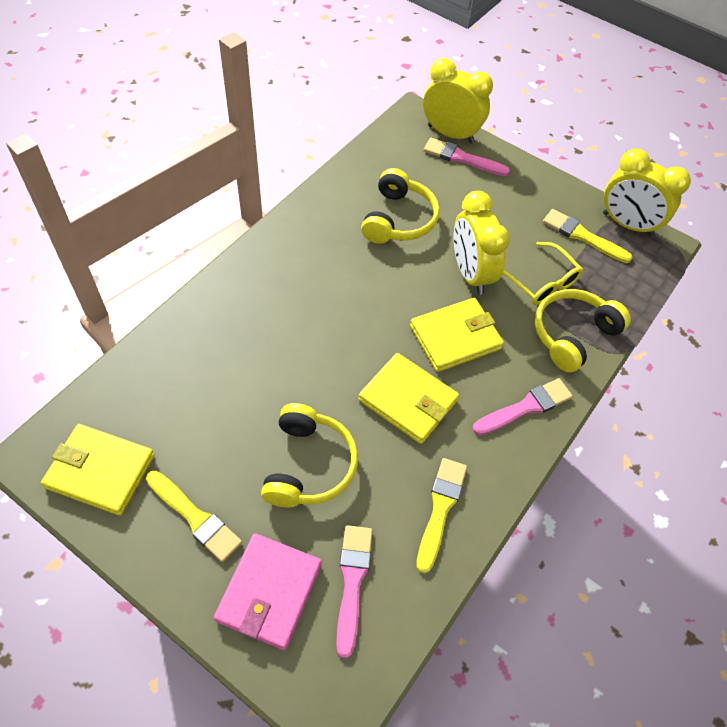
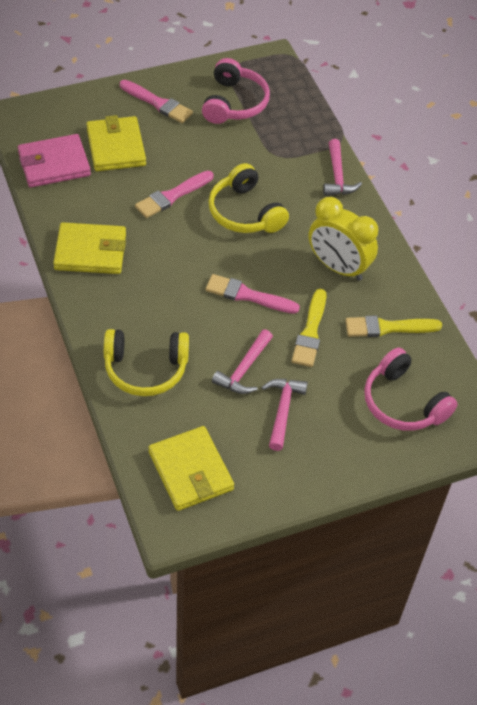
pink hammer: none = 0 -> [212,329,273,394] [261,379,308,451] [323,139,362,196] = 3
pink headphones: none = 0 -> [202,58,270,124] [364,348,458,431] = 2
yellow brush: [146,470,242,562] [416,458,467,574] [543,209,633,263] = 3 -> [292,289,326,367] [345,316,442,337] = 2
yellow clock: [423,58,493,143] [454,191,510,295] [603,149,691,237] = 3 -> [309,197,378,281] = 1
yellow glasses: [503,242,583,305] = 1 -> none = 0
yellow headphones: [261,403,358,507] [361,168,440,244] [535,289,631,372] = 3 -> [104,329,189,396] [208,163,289,233] = 2

